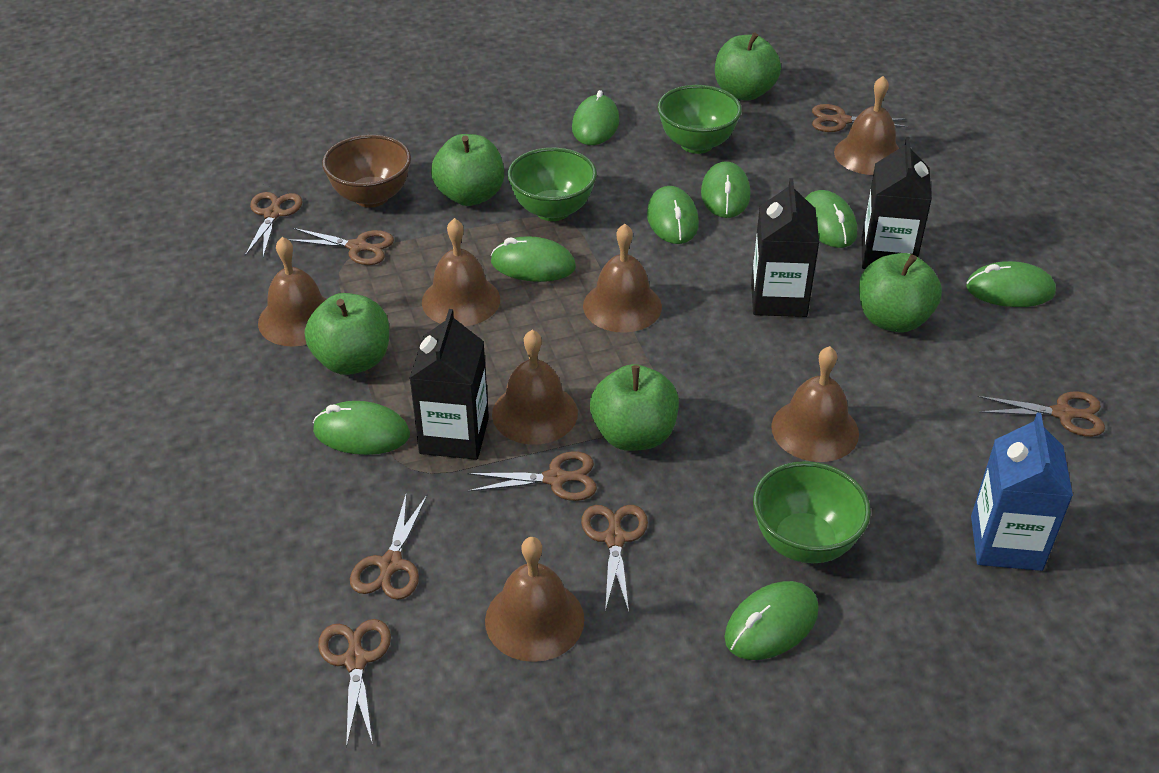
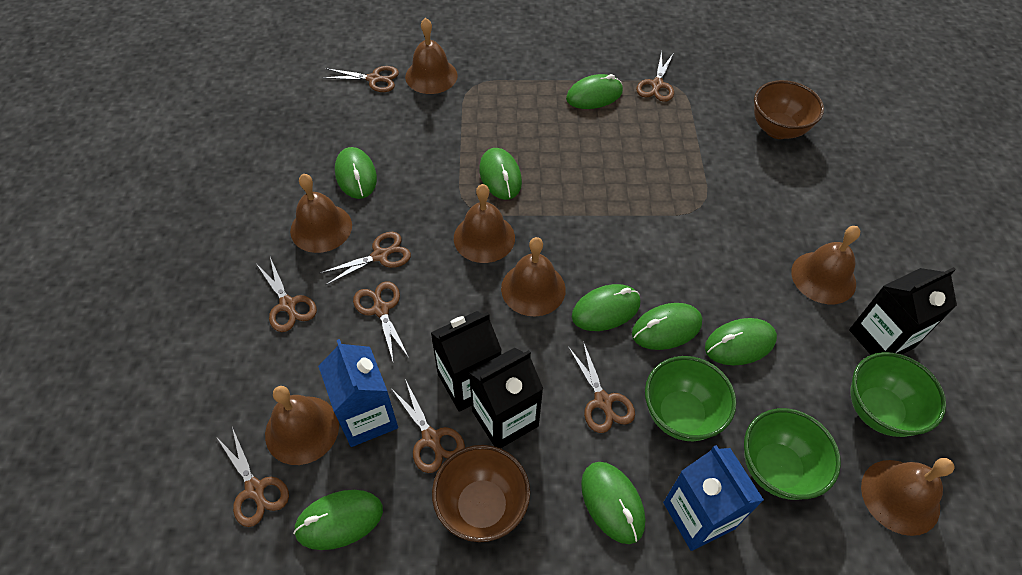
blue carton: [971,413,1073,571] = 1 -> [318,339,398,447] [663,445,764,551] = 2
brown bowl: [322,135,411,208] = 1 -> [432,445,530,542] [754,80,824,139] = 2
green apple: [305,293,389,375] [431,134,504,206] [590,364,679,451] [715,32,781,101] [859,253,942,332] = 5 -> none = 0

